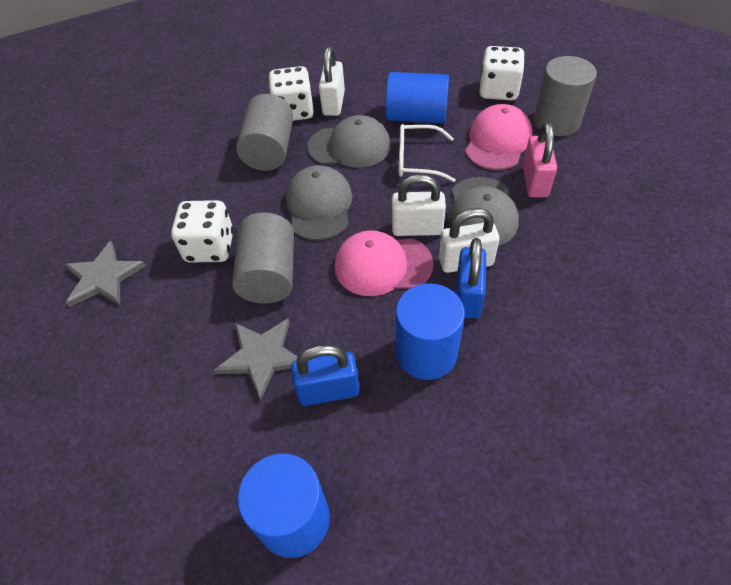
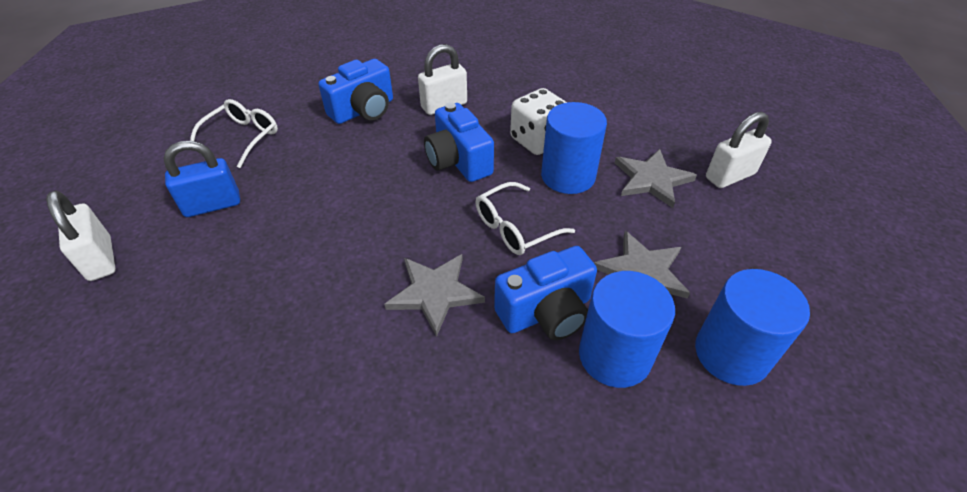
blue camera: none = 0 -> [318,59,393,124] [424,102,494,182] [494,246,597,340] = 3
blue padlock: [291,345,360,406] [456,238,486,319] = 2 -> [164,141,240,217] = 1
grey cap: [286,165,352,241] [307,115,391,168] [448,177,519,246] = 3 -> none = 0
grey cylinder: [232,212,294,304] [236,94,293,171] [534,56,597,136] = 3 -> none = 0
grey star: [65,241,146,307] [214,318,298,400] = 2 -> [384,254,485,337] [594,231,690,299] [615,149,697,208] = 3
pink cap: [335,230,433,296] [465,104,533,170] = 2 -> none = 0
pink padlock: [523,122,557,198] = 1 -> none = 0
white dice: [171,200,234,263] [268,66,314,121] [479,46,525,101] = 3 -> [510,88,567,155] = 1
white glasses: [399,124,456,182] = 1 -> [190,99,278,168] [475,182,575,255] = 2

